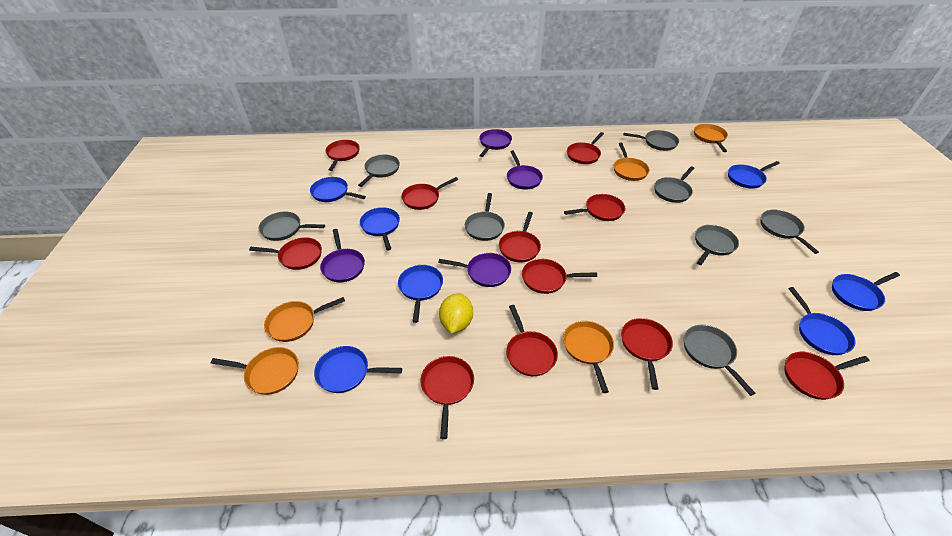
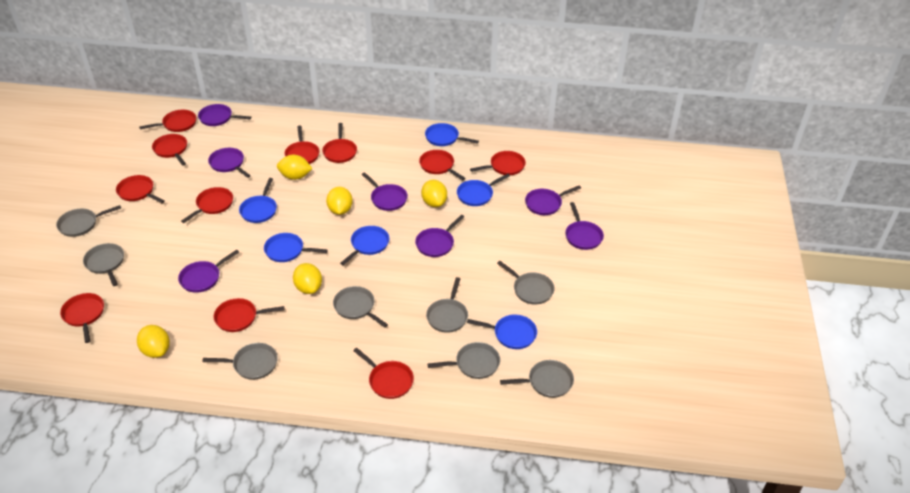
blue pan: [310,177,366,202] [314,346,402,393] [360,207,400,250] [398,265,443,323] [728,161,780,189] [788,287,856,355] [832,272,900,311] = 7 -> [239,178,277,223] [264,233,328,262] [340,226,389,265] [425,123,479,146] [457,174,510,206] [467,314,537,349] = 6
orange pan: [211,347,299,395] [264,297,345,342] [563,321,614,393] [614,143,650,181] [694,124,728,152] = 5 -> none = 0
purple pan: [320,229,365,283] [438,253,511,287] [479,129,512,157] [507,150,543,190] = 4 -> [178,250,239,293] [198,104,251,126] [208,148,251,178] [362,172,408,211] [415,215,464,257] [525,185,581,215] [565,202,604,250] = 7
yellow lemon: [439,293,473,334] = 1 -> [137,325,170,358] [277,155,312,180] [293,263,322,294] [326,187,353,215] [421,180,447,207] = 5

